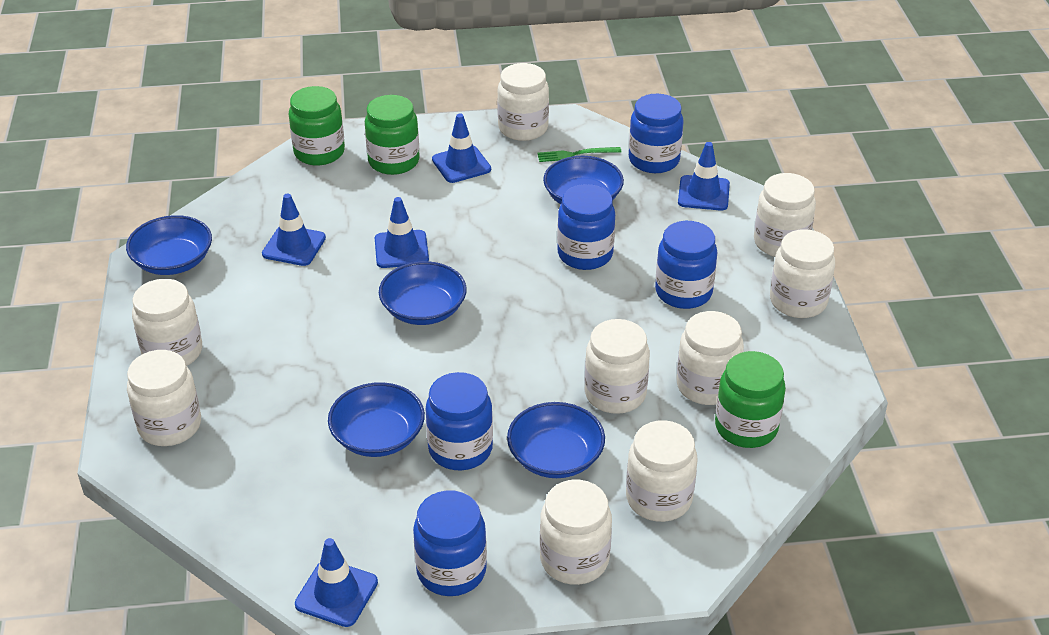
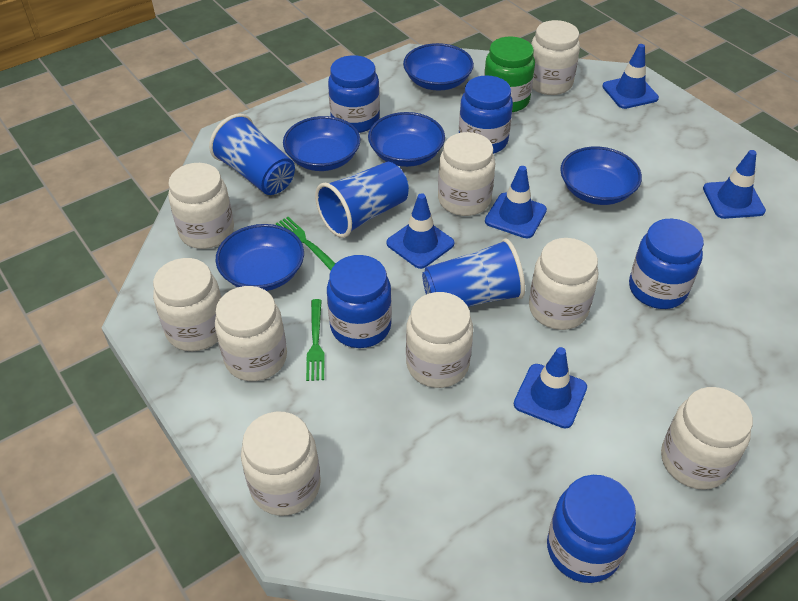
blue cup: none = 0 -> [209,114,295,195] [315,162,409,238] [422,238,525,307] = 3
green fork: [537,147,622,162] = 1 -> [276,217,336,270] [306,299,325,381] = 2
green jar: [289,86,345,165] [365,95,420,175] [715,351,786,448] = 3 -> [484,36,535,112] = 1

